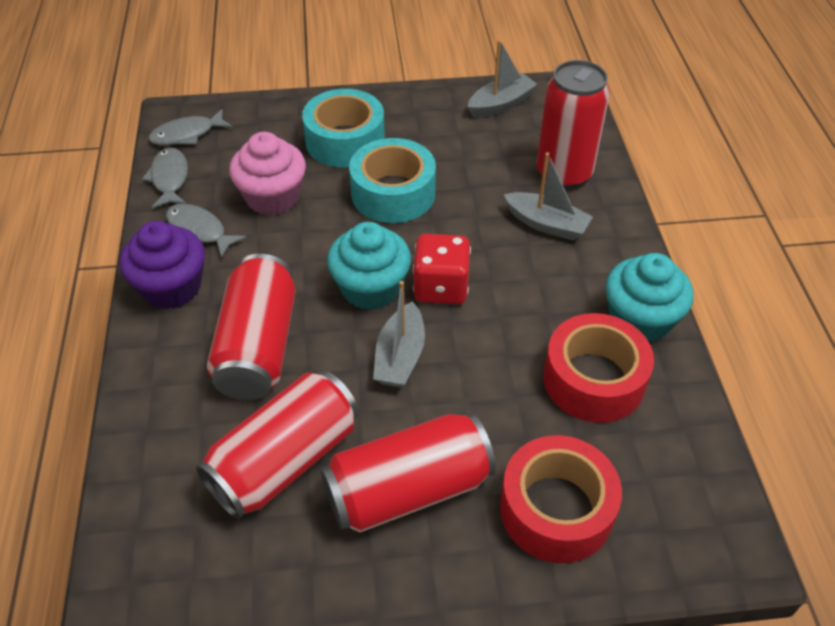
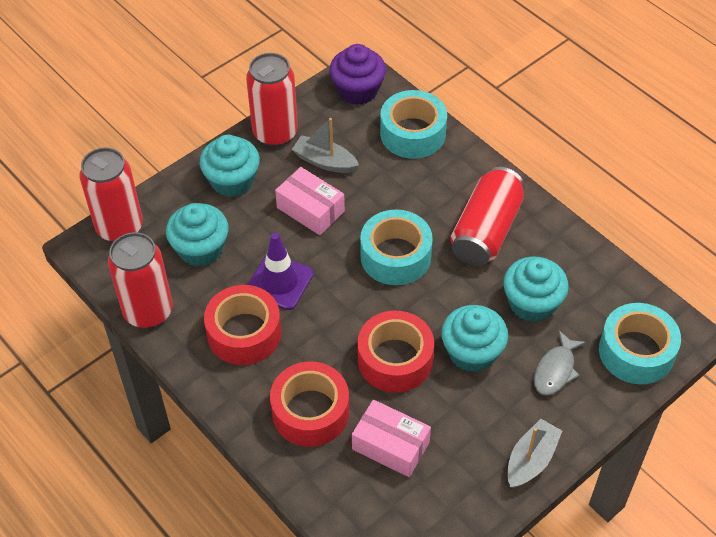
grey boat: [373,281,425,388] [468,40,537,117] [504,152,593,241] = 3 -> [292,118,359,173] [507,419,562,488] = 2
grey fish: [142,148,188,208] [149,109,233,145] [166,204,246,258] = 3 -> [534,331,586,396] = 1
pink box: none = 0 -> [275,167,345,235] [352,400,431,477] = 2
pink cupcake: [229,132,306,215] = 1 -> none = 0
purple traffic cone: none = 0 -> [247,233,314,310] = 1
red dice: [413,234,471,304] = 1 -> none = 0
red tape: [500,435,622,563] [543,313,654,423] = 2 -> [204,285,281,365] [270,362,349,447] [358,311,434,393] = 3
turquoise cupcake: [327,222,411,310] [606,253,693,342] = 2 -> [166,203,229,267] [200,135,260,197] [441,305,508,373] [503,257,569,322] = 4
turquoise tape: [302,89,385,168] [349,138,436,223] = 2 -> [360,210,433,285] [380,90,447,159] [599,303,681,384] = 3

